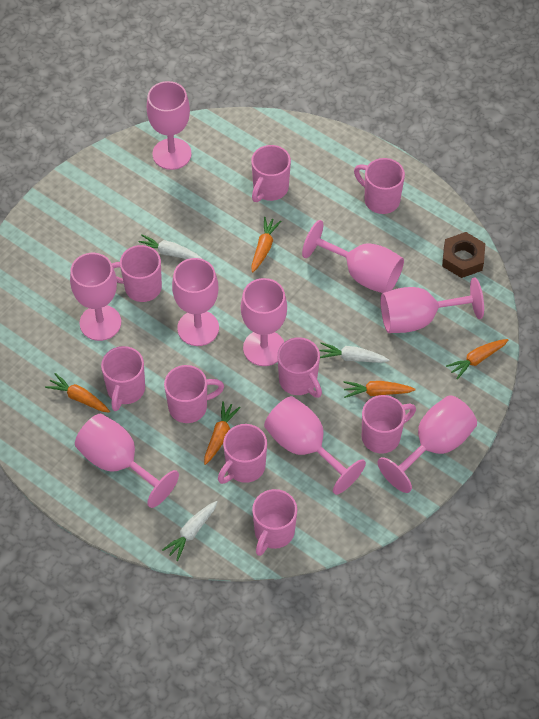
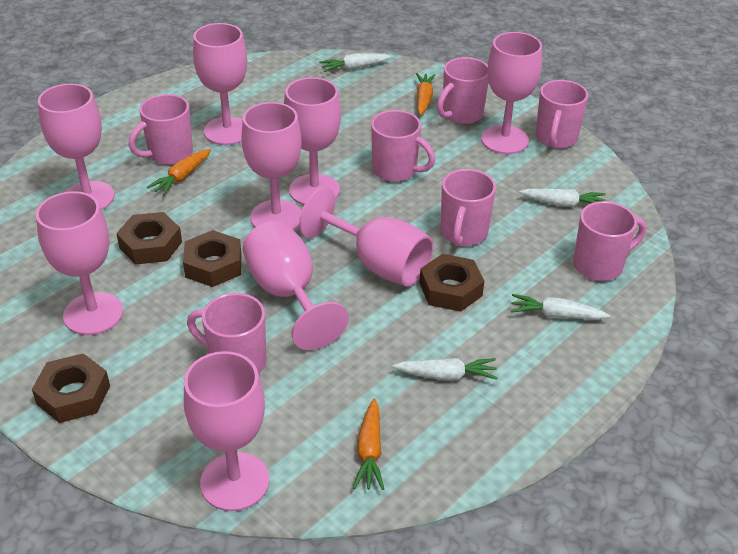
brown nut: [442,232,485,278] = 1 -> [32,354,110,423] [116,212,182,265] [183,230,241,287] [419,254,484,312] = 4
orange carrot: [45,373,110,413] [204,401,241,465] [251,217,281,272] [343,381,416,398] [446,339,508,379] = 5 -> [147,149,211,195] [353,399,384,490] [416,73,436,115] = 3
pink mug: [101,346,145,411] [111,245,162,302] [164,365,224,423] [218,424,267,484] [251,145,291,202] [252,489,297,556] [277,337,322,398] [354,158,405,214] [362,395,416,454] = 9 -> [129,94,193,165] [187,293,266,374] [371,110,435,182] [437,57,489,124] [440,169,496,246] [536,80,588,148] [573,201,646,281] = 7
white carrot: [139,234,203,259] [162,501,217,561] [319,342,389,363] = 3 -> [319,53,391,72] [393,358,498,380] [511,294,610,320] [519,189,606,207] = 4

